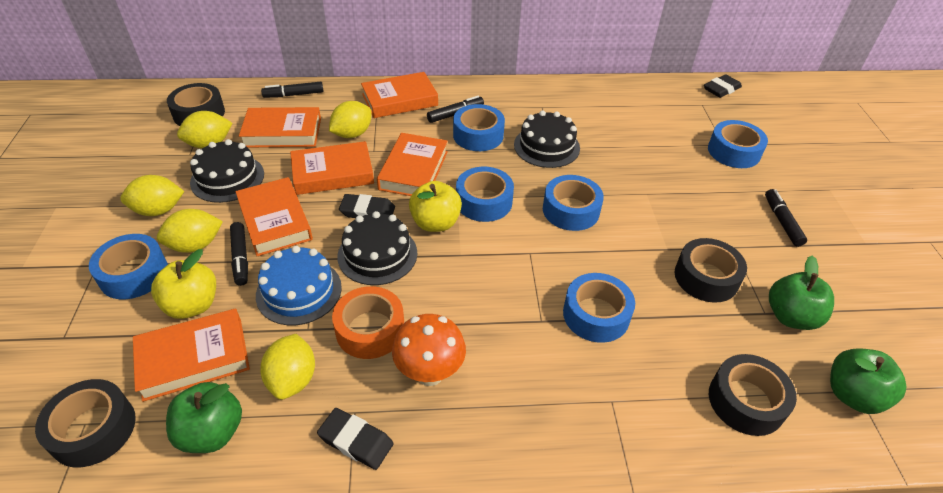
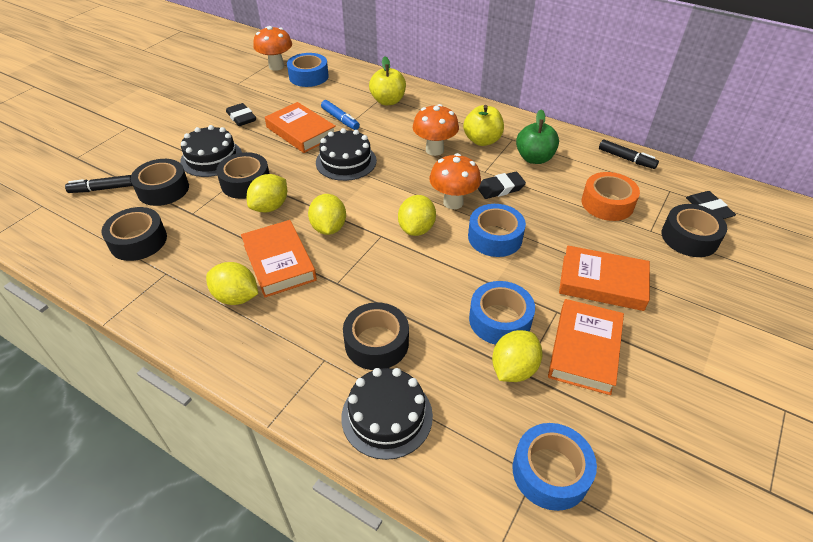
black marker: [230,222,248,286] [261,82,323,98] [427,96,484,123] [765,189,807,247] = 4 -> [65,175,133,193] [599,139,659,169] = 2
black tape: [35,379,136,467] [167,83,225,126] [675,238,747,302] [709,354,797,436] = 4 -> [101,207,167,261] [131,159,189,206] [216,152,270,199] [343,302,409,370] [662,204,727,257] = 5
blue cake: [256,246,342,325] = 1 -> none = 0
blue marker: none = 0 -> [321,100,360,130] = 1
blue tape: [89,234,168,299] [453,104,505,151] [456,167,514,222] [543,175,604,231] [563,273,635,343] [708,120,768,168] = 6 -> [287,53,329,87] [468,204,526,257] [469,281,535,345] [513,423,597,511] = 4
green apple: [166,382,242,453] [769,255,834,330] [830,349,906,414] = 3 -> [516,109,559,164] = 1
orange book: [133,308,250,402] [235,177,313,256] [239,107,321,147] [290,141,374,195] [361,72,438,118] [377,133,448,196] = 6 -> [241,220,317,297] [265,102,336,153] [548,299,624,395] [559,245,650,311] = 4
orange mushroom: [392,314,466,386] = 1 -> [253,26,292,71] [413,104,459,156] [429,153,481,209] = 3

